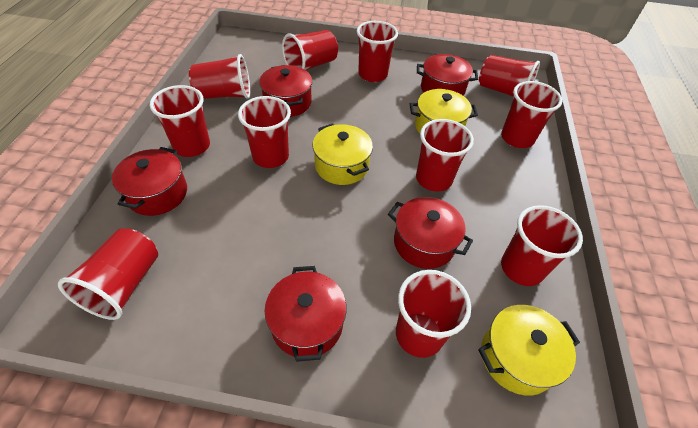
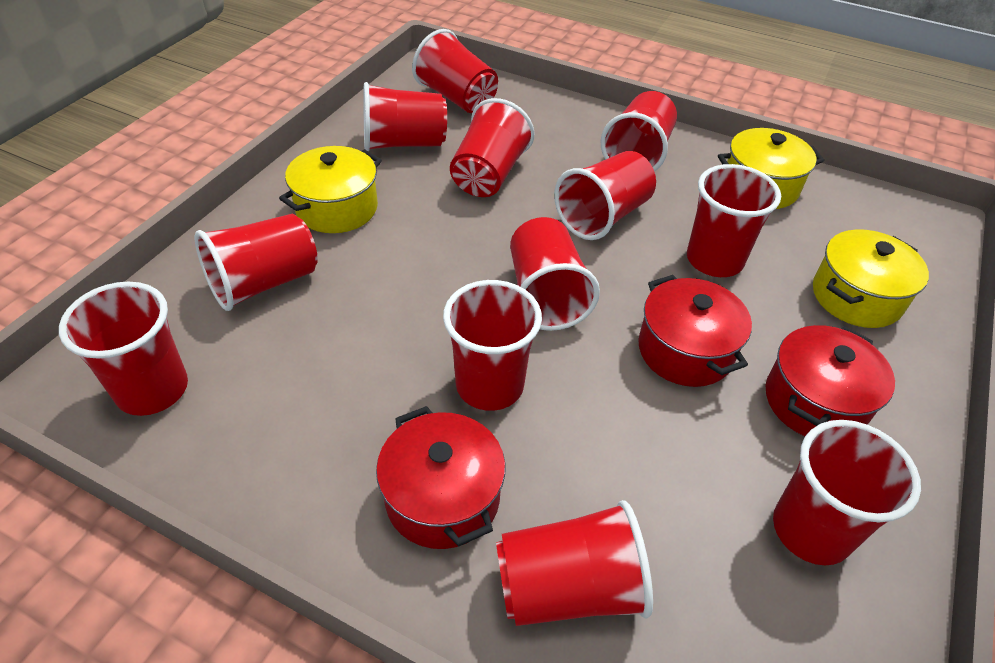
red cup: [58,228,158,320] [150,85,210,157] [189,54,250,99] [238,96,291,168] [282,30,338,70] [357,21,398,82] [396,270,471,358] [416,119,474,192] [479,55,540,97] [501,81,563,148] [501,205,583,286] = 11 -> [59,282,188,416] [195,214,318,311] [363,82,447,151] [412,29,498,113] [443,280,542,411] [450,98,534,197] [496,500,653,626] [510,217,600,331] [554,151,656,240] [601,91,677,172] [687,164,781,277] [773,420,921,565] = 12
red pot: [112,147,187,216] [259,65,312,117] [265,266,347,362] [388,197,473,269] [417,54,478,96] = 5 -> [376,406,505,549] [638,275,752,387] [766,325,895,436] = 3

